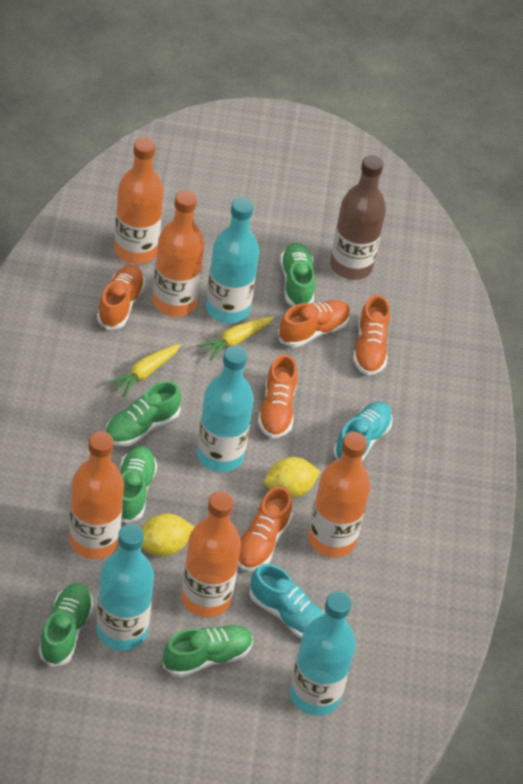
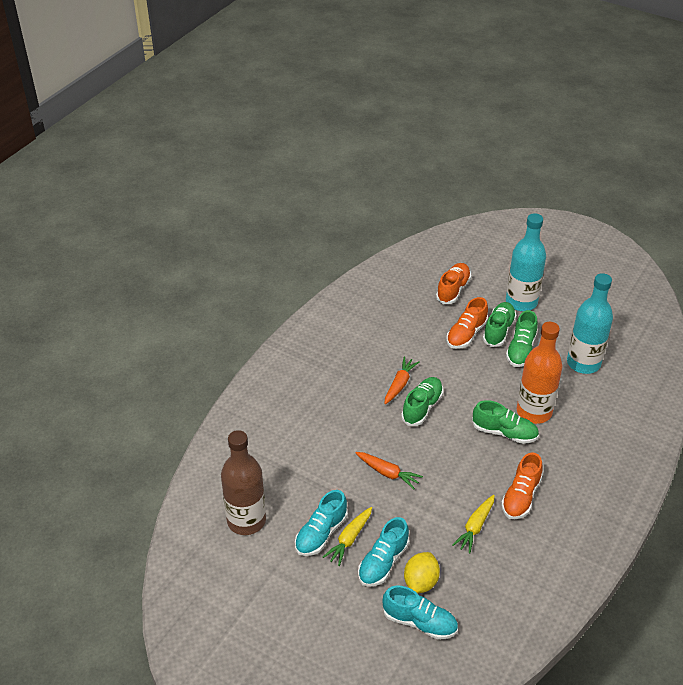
green shoe: [38,583,94,667] [105,381,181,446] [120,446,157,523] [163,625,253,677] [280,242,315,306] = 5 -> [401,377,443,426] [472,400,539,444] [483,302,517,347] [506,310,538,367] = 4
orange bottle: [69,431,124,559] [114,137,164,264] [153,190,205,317] [181,491,241,617] [308,432,370,558] = 5 -> [517,322,562,424] = 1
orange carrot: none = 0 -> [356,452,423,489] [384,357,419,404] = 2
orange shoe: [97,265,145,330] [238,486,292,571] [258,354,298,438] [278,300,351,347] [353,295,390,375] = 5 -> [436,263,471,304] [446,297,488,349] [501,452,543,519] = 3
turquoise bottle: [96,524,154,651] [197,346,254,472] [206,197,259,324] [290,591,356,716] = 4 -> [506,213,546,311] [567,273,613,374] = 2
turquoise shoe: [249,564,325,639] [334,402,393,462] = 2 -> [295,490,348,556] [358,517,410,587] [382,585,458,640] = 3
yellow lemon: [141,513,194,556] [264,457,320,498] = 2 -> [404,552,440,593] = 1

